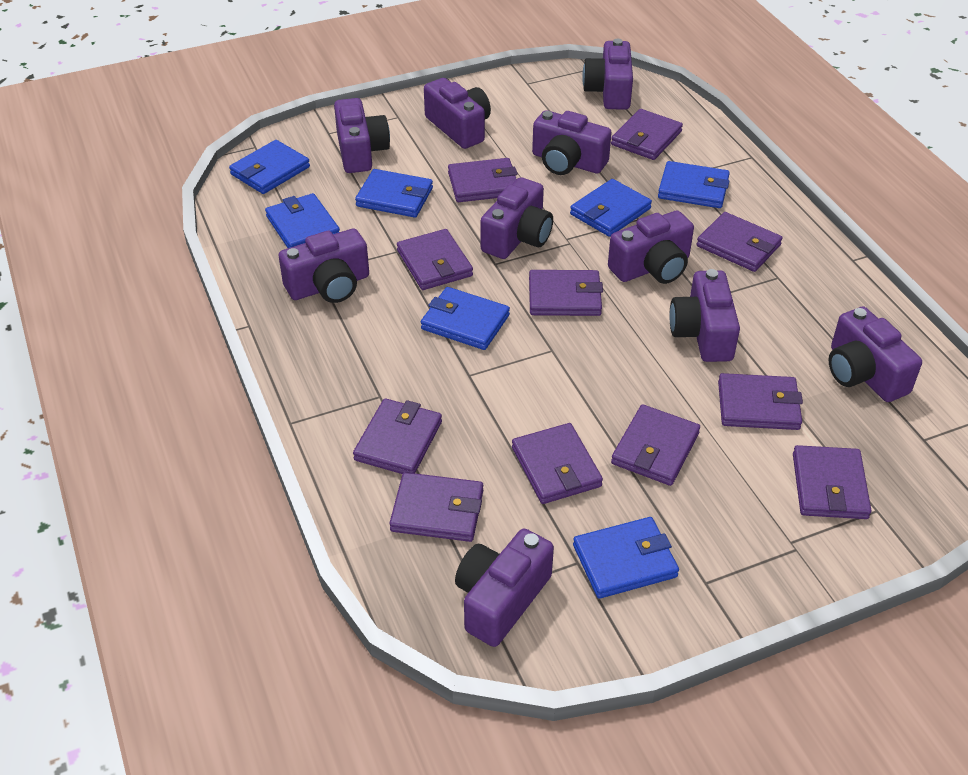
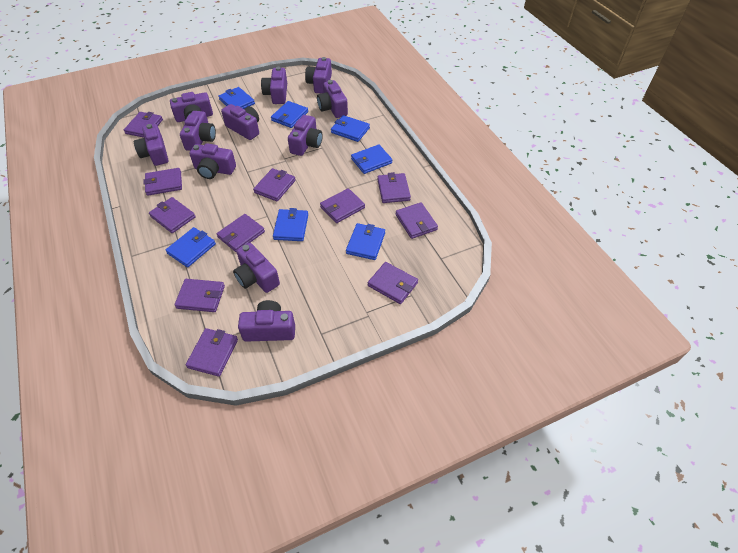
purple camera: [279,229,369,303] [334,98,390,173] [424,78,491,149] [455,529,554,647] [480,177,553,259] [532,110,612,175] [582,39,633,110] [608,210,694,284] [669,269,740,362] [828,307,922,402] = 10 -> [134,124,169,166] [170,92,213,122] [180,111,216,151] [189,143,236,179] [221,104,259,140] [233,243,280,293] [238,300,295,342] [261,67,287,104] [288,115,323,156] [305,57,332,94] [317,80,348,118] = 11

